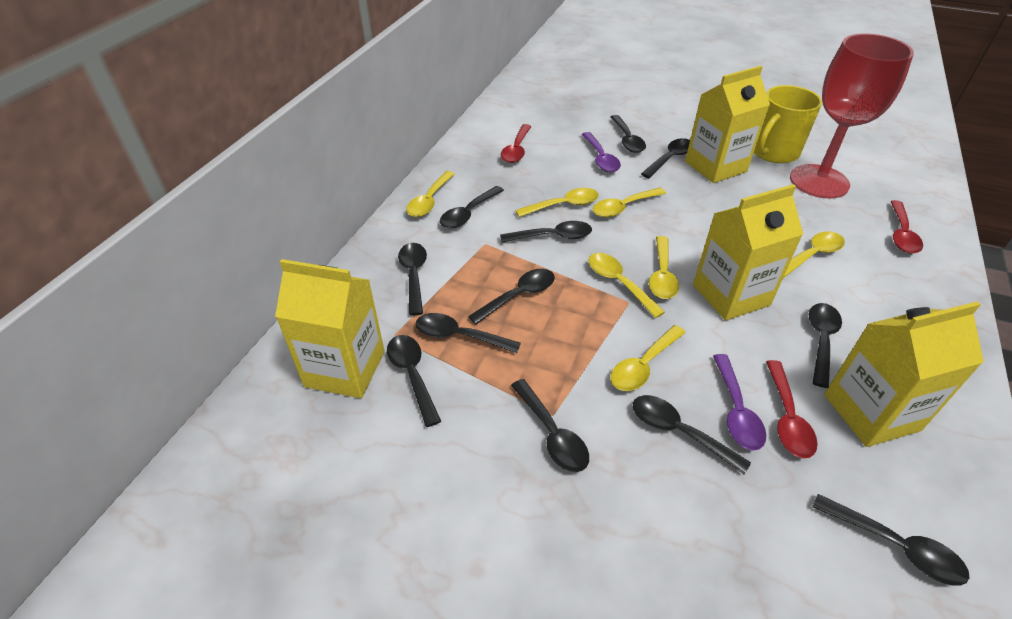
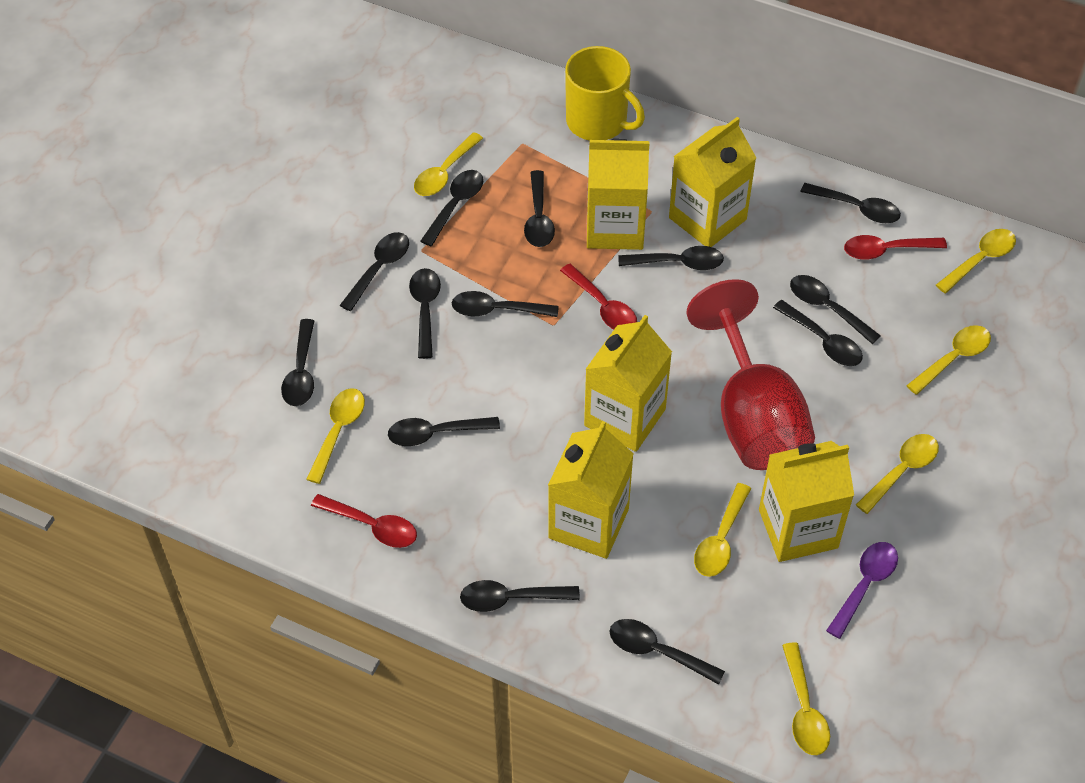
black spoon: [387,335,441,427] [398,243,427,316] [416,313,521,353] [440,186,504,229] [468,269,555,324] [500,221,592,243] [511,379,589,472] [611,115,646,153] [633,395,751,474] [641,138,690,178] [809,303,842,388] [813,494,969,586] = 12 -> [281,319,314,406] [340,232,409,311] [388,417,500,446] [409,268,441,359] [421,170,483,246] [452,291,559,317] [460,580,580,612] [524,170,555,247] [609,619,725,685] [619,246,724,270] [773,300,863,366] [790,275,881,344] [800,183,901,223] = 13
purple spoon: [582,132,621,172] [713,354,766,451] = 2 -> [826,542,898,639] = 1
yellow carton: [275,259,385,398] [685,66,770,183] [693,184,803,321] [824,301,984,447] = 4 -> [548,421,633,559] [584,315,672,452] [587,139,649,250] [669,117,756,247] [759,441,854,562] = 5

